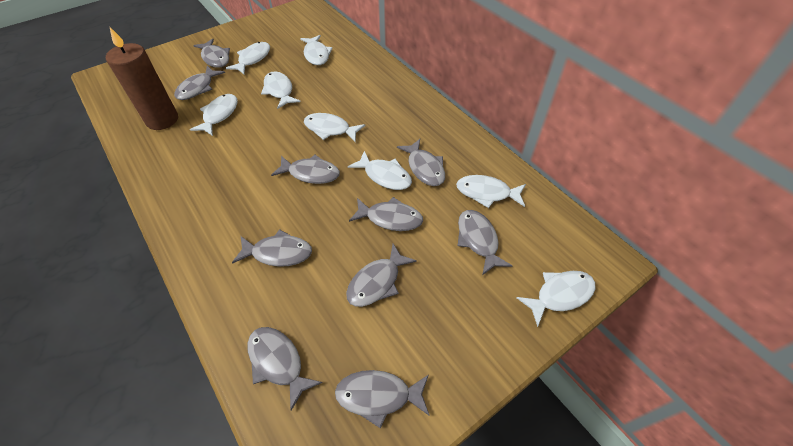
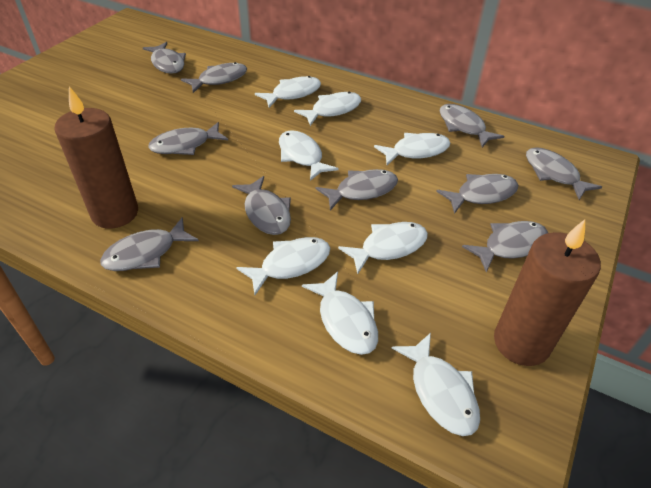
brown candle: [106,27,178,130] = 1 -> [54,86,138,229] [494,219,601,366] = 2

